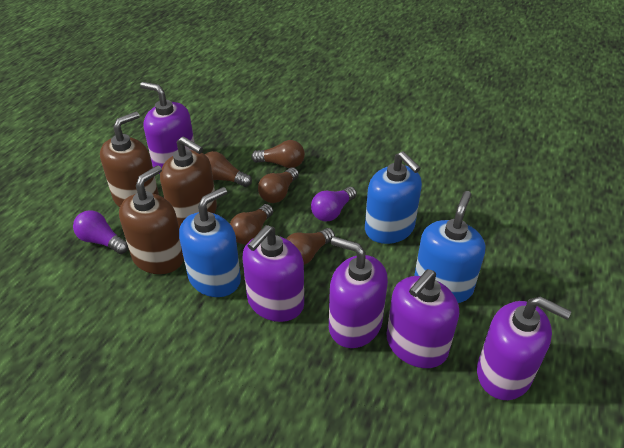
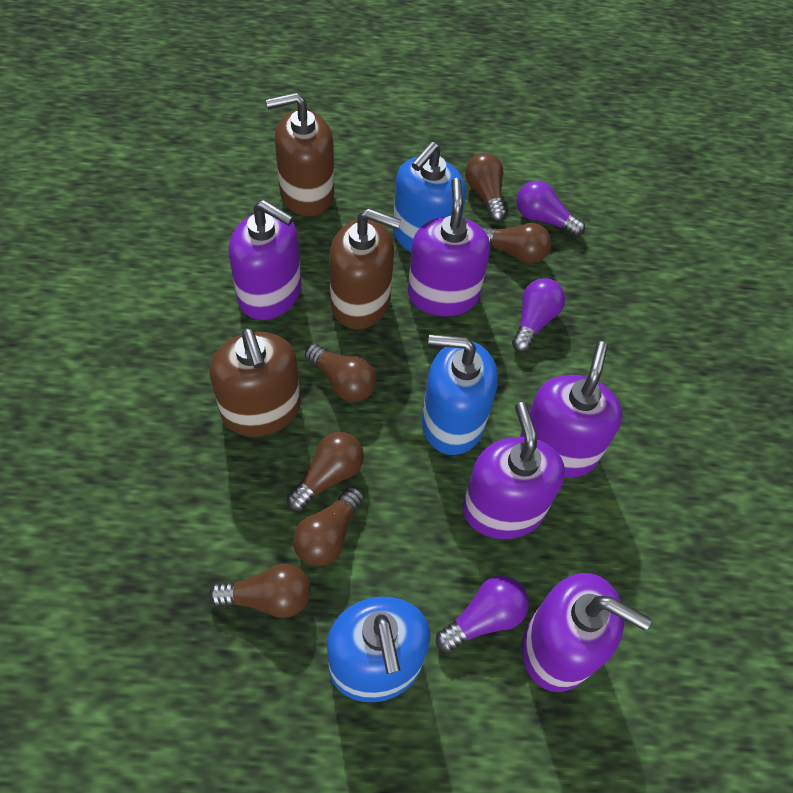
brown light bulb: [205,151,252,187] [230,204,273,244] [251,140,305,168] [258,167,299,203] [286,228,335,265] = 5 -> [209,563,311,618] [286,432,364,511] [293,486,364,566] [305,344,377,402] [465,153,507,222] [481,223,551,264] = 6
purple light bulb: [73,210,128,254] [311,187,357,221] = 2 -> [436,576,529,653] [512,278,565,353] [517,181,585,237] = 3

